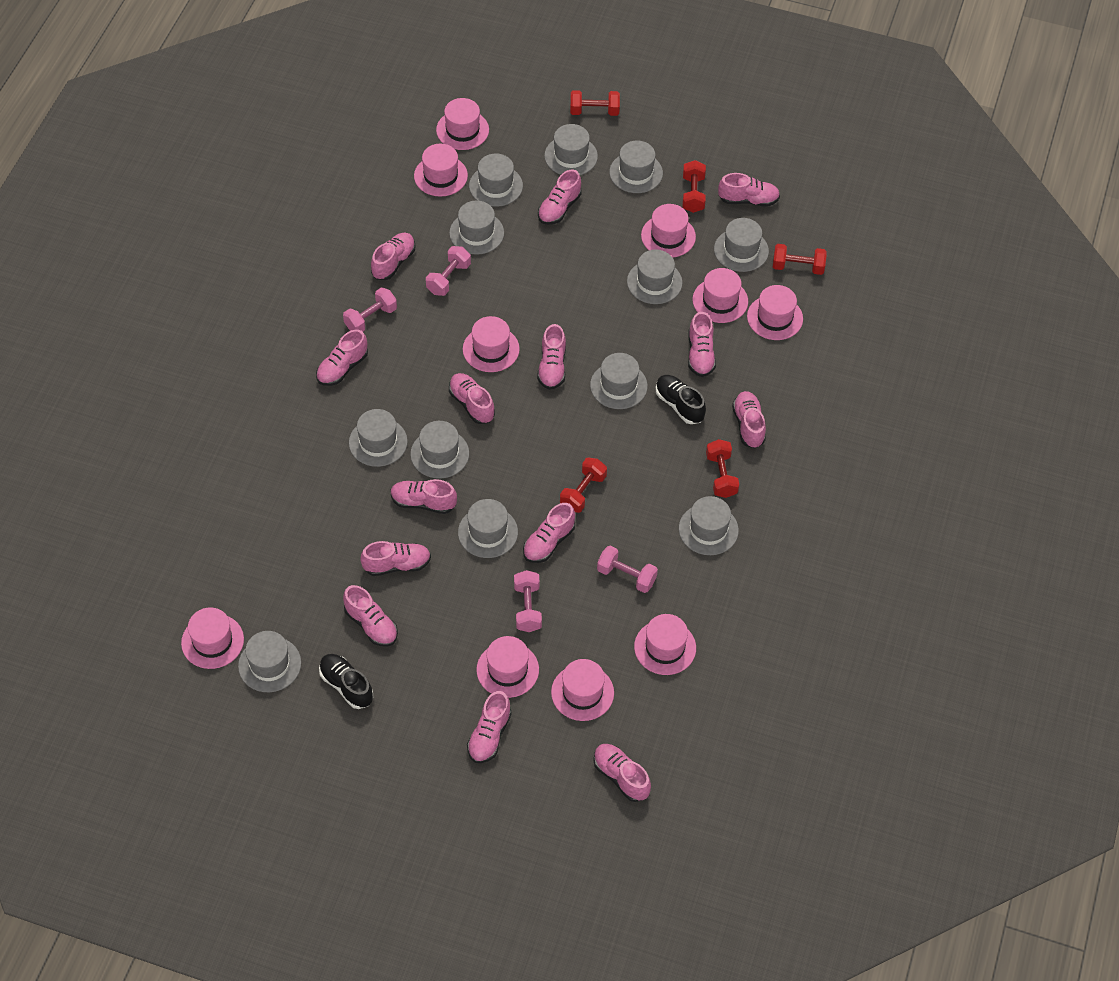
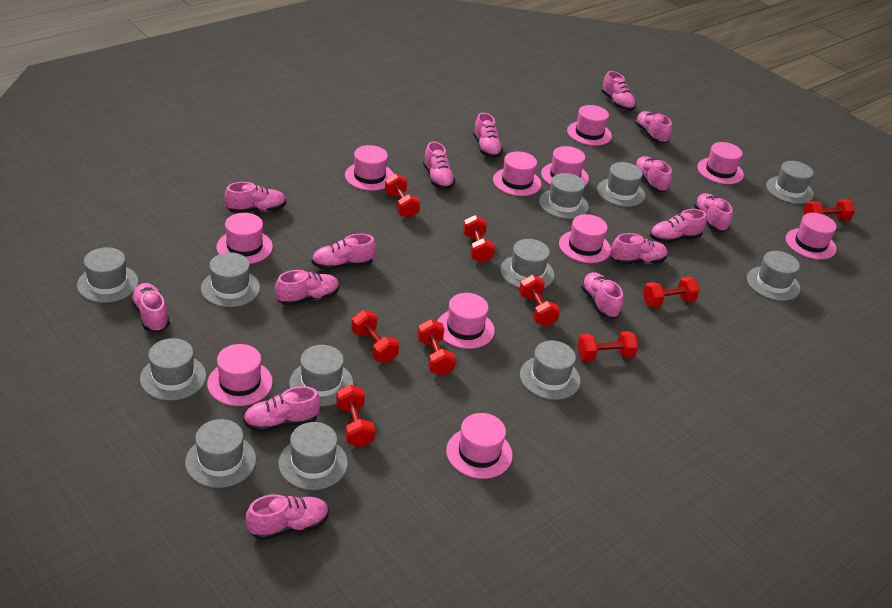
black shoe: [319,654,373,709] [655,375,706,424] = 2 -> none = 0
pink dumbbell: [343,287,397,332] [426,246,471,296] [514,570,542,632] [597,546,658,593] = 4 -> none = 0
pink hat: [181,608,244,669] [414,143,468,197] [436,98,489,150] [463,316,520,372] [476,636,539,698] [551,659,614,721] [634,614,696,675] [641,204,696,258] [692,268,748,323] [747,285,803,340] = 10 -> [207,344,273,406] [216,213,273,264] [345,145,394,191] [437,293,495,349] [446,413,513,479] [493,151,541,196] [541,146,589,186] [559,214,611,263] [567,105,612,146] [697,142,744,184] [786,213,837,260] = 11
pink shoe: [316,330,368,386] [343,585,398,647] [360,541,431,576] [371,233,415,280] [391,479,457,514] [449,373,495,424] [467,691,512,763] [523,503,575,563] [537,324,566,390] [538,170,582,225] [593,744,651,802] [688,312,716,377] [718,173,780,207] [732,391,766,448] = 14 -> [131,283,170,332] [224,182,286,213] [243,386,320,432] [246,495,329,540] [275,270,339,306] [312,234,376,270] [423,141,455,190] [473,113,503,158] [581,272,623,319] [602,71,636,111] [610,233,668,264] [635,111,672,144] [635,156,672,192] [650,209,707,243] [694,193,733,232] = 15
red dumbbell: [560,458,607,513] [570,90,620,116] [682,160,706,213] [706,439,739,498] [773,244,827,275] = 5 -> [336,385,375,447] [351,310,399,363] [385,174,420,218] [418,319,456,376] [463,215,495,263] [519,275,560,326] [577,331,638,361] [643,277,700,308] [804,199,855,221] = 9

